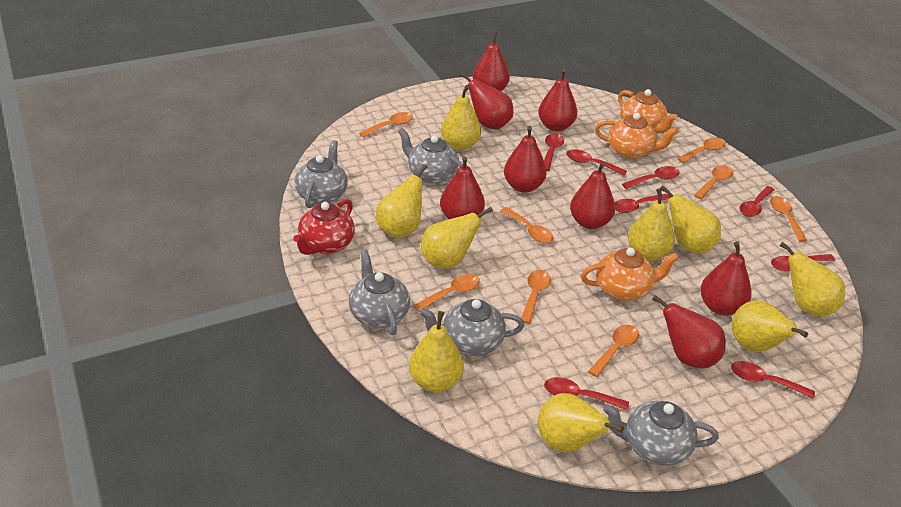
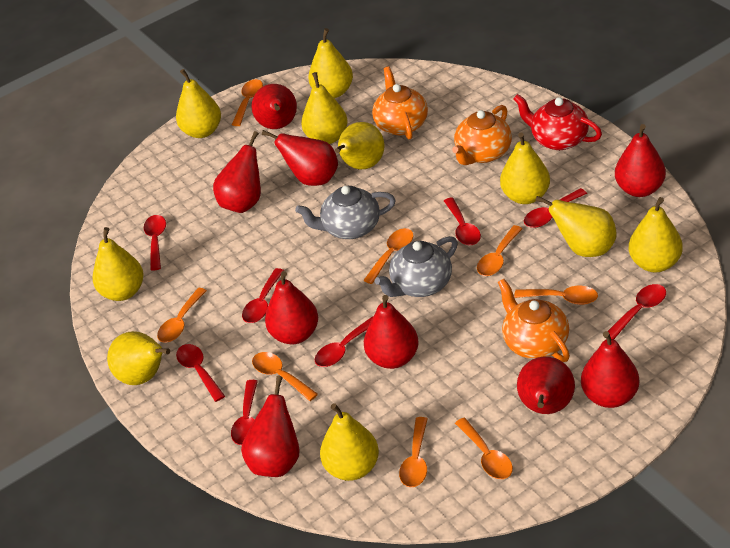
grey teapot: [294,140,348,208] [349,250,410,335] [398,128,463,184] [419,299,524,356] [603,401,719,466] = 5 -> [295,186,396,239] [375,236,458,297] = 2
red pear: [440,156,485,219] [460,72,513,129] [473,32,510,91] [504,126,547,193] [538,69,577,132] [570,161,615,229] [652,295,726,368] [700,241,752,316] = 8 -> [213,131,261,213] [241,376,300,477] [252,84,297,129] [262,130,338,186] [265,271,318,344] [364,295,419,369] [517,356,575,414] [581,331,639,408] [615,124,666,197] = 9
yellow pear: [376,164,427,238] [409,311,464,392] [421,207,493,268] [441,85,481,150] [537,393,624,452] [628,188,675,261] [660,185,721,254] [732,300,808,352] [780,242,845,317] = 9 -> [93,227,144,301] [107,331,170,385] [176,69,221,138] [301,72,348,144] [308,28,353,98] [320,403,379,481] [335,122,385,169] [500,132,550,204] [535,196,616,257] [629,197,683,272] = 10

